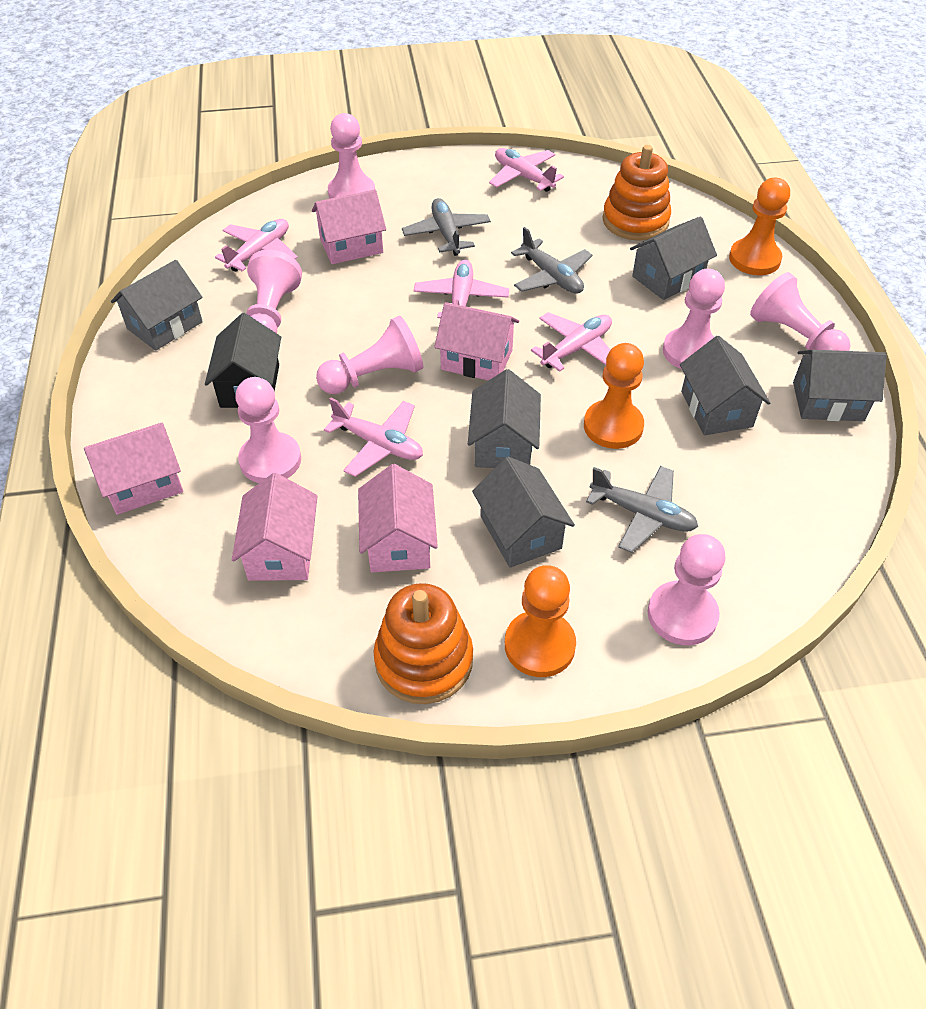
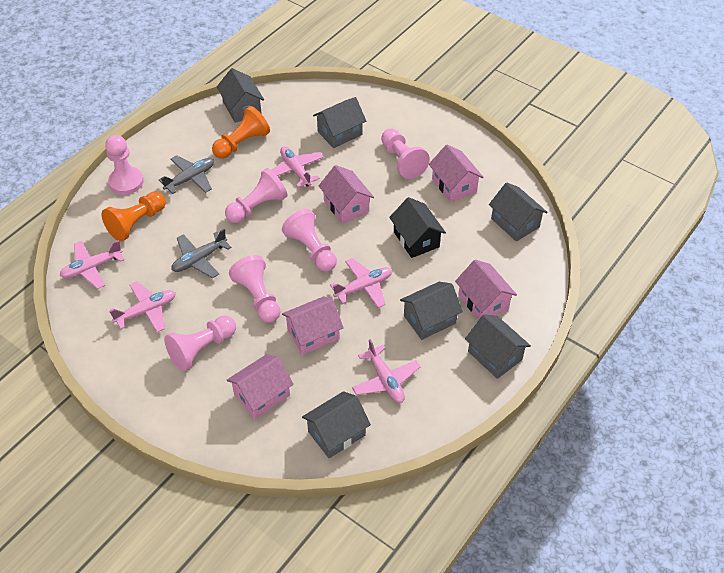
grey plane: [402,198,491,256] [511,227,592,294] [586,466,698,553] = 3 -> [159,155,214,194] [171,229,231,278] = 2
orange pawn: [505,565,576,677] [584,343,644,449] [729,178,790,275] = 3 -> [102,191,166,242] [212,106,270,158] = 2
orange stacking toy: [374,583,473,704] [602,145,671,241] = 2 -> none = 0
pink pawn: [235,377,301,483] [246,249,302,333] [316,316,423,394] [328,113,375,199] [648,534,725,645] [663,269,725,369] [750,272,850,351] = 7 -> [105,135,144,195] [164,315,236,371] [225,168,288,223] [229,255,280,323] [282,209,337,272] [381,129,430,179] = 6

